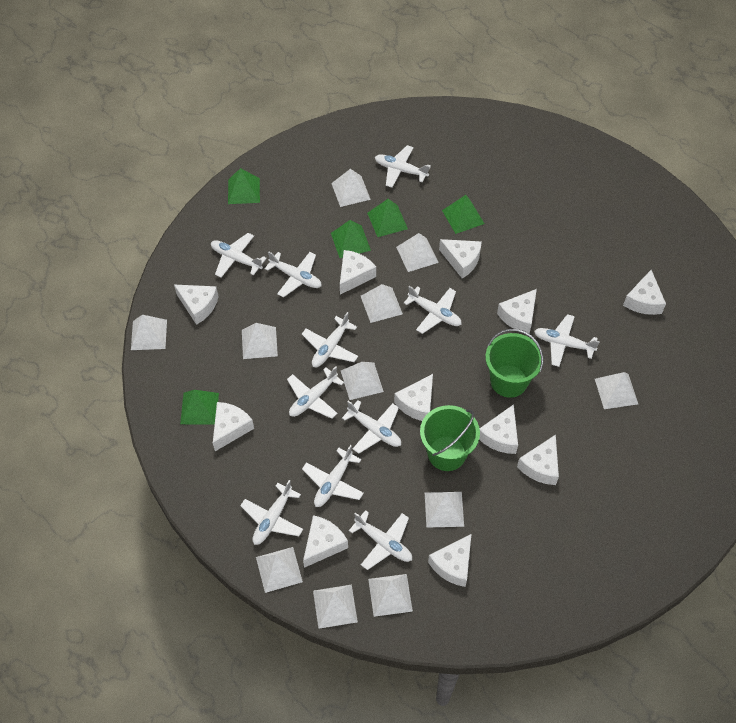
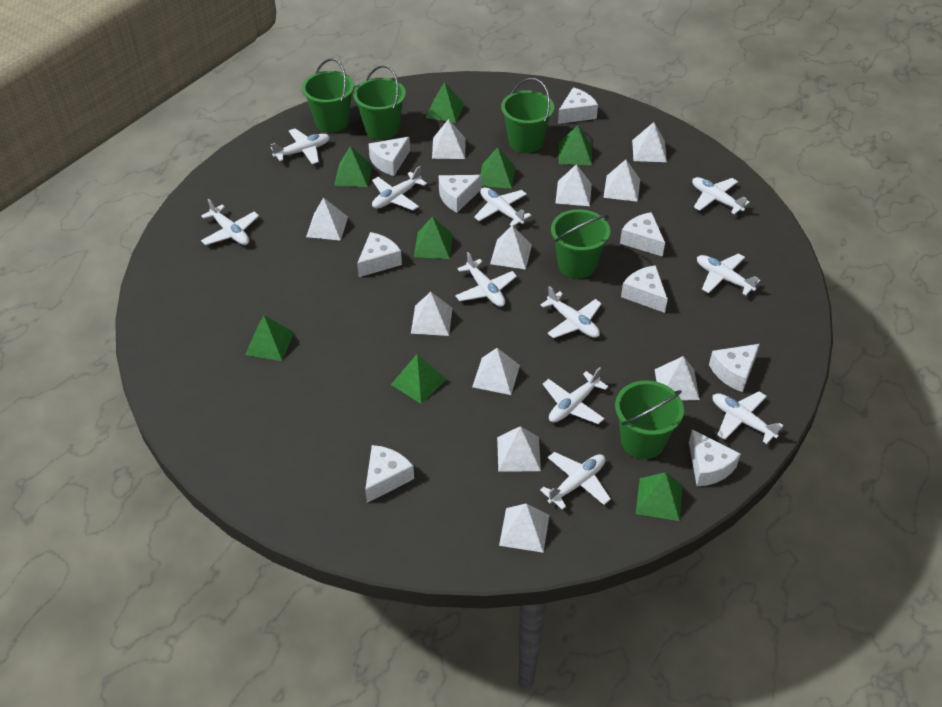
green bucket: [420,405,480,471] [485,329,543,398] = 2 -> [302,58,354,132] [353,65,406,140] [501,78,554,153] [551,209,610,279] [615,380,684,459] = 5
green pyramid: [180,390,219,425] [228,168,260,204] [331,220,371,258] [367,199,408,237] [442,195,485,234] = 5 -> [245,315,294,361] [334,146,372,187] [391,354,447,404] [414,216,453,259] [426,82,464,123] [480,147,515,189] [559,125,592,165] [636,472,683,521] = 8
white cheese: [174,285,219,325] [213,402,254,451] [303,515,348,568] [340,250,376,294] [394,374,433,421] [428,534,472,587] [439,239,482,278] [479,404,518,454] [497,289,537,334] [517,435,559,485] [623,270,666,315] = 11 -> [357,232,402,277] [365,445,414,503] [369,137,410,176] [439,175,482,213] [558,87,598,124] [620,212,665,257] [621,265,668,313] [689,429,741,486] [709,344,760,392] = 9

